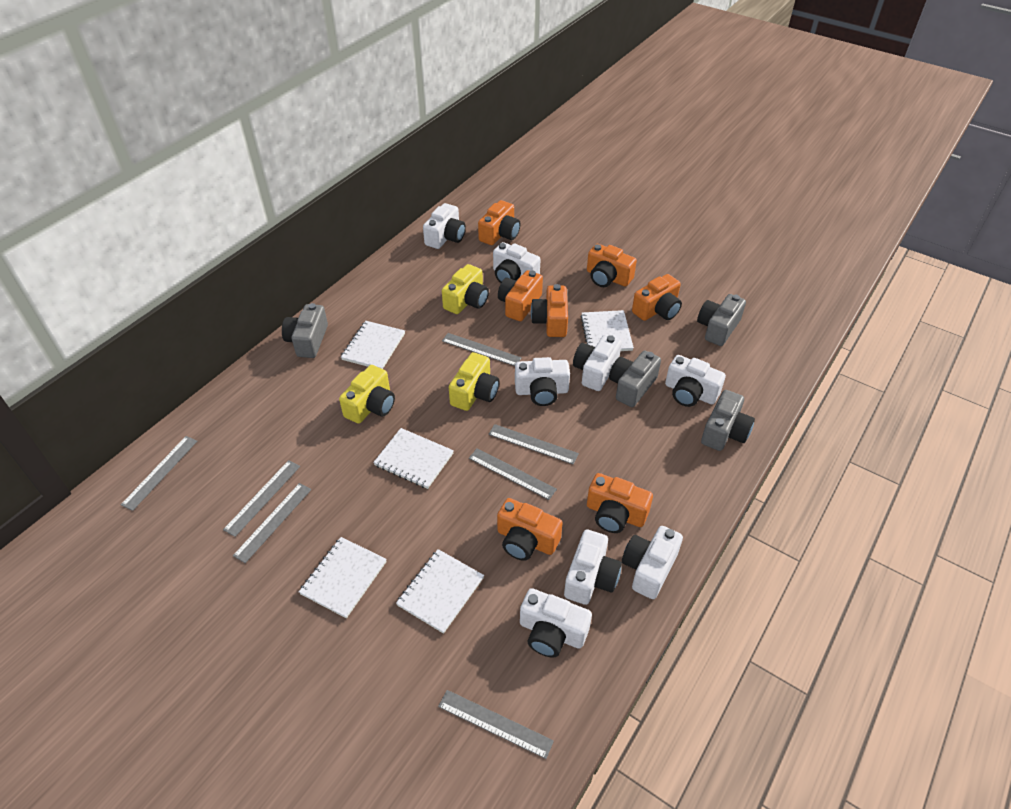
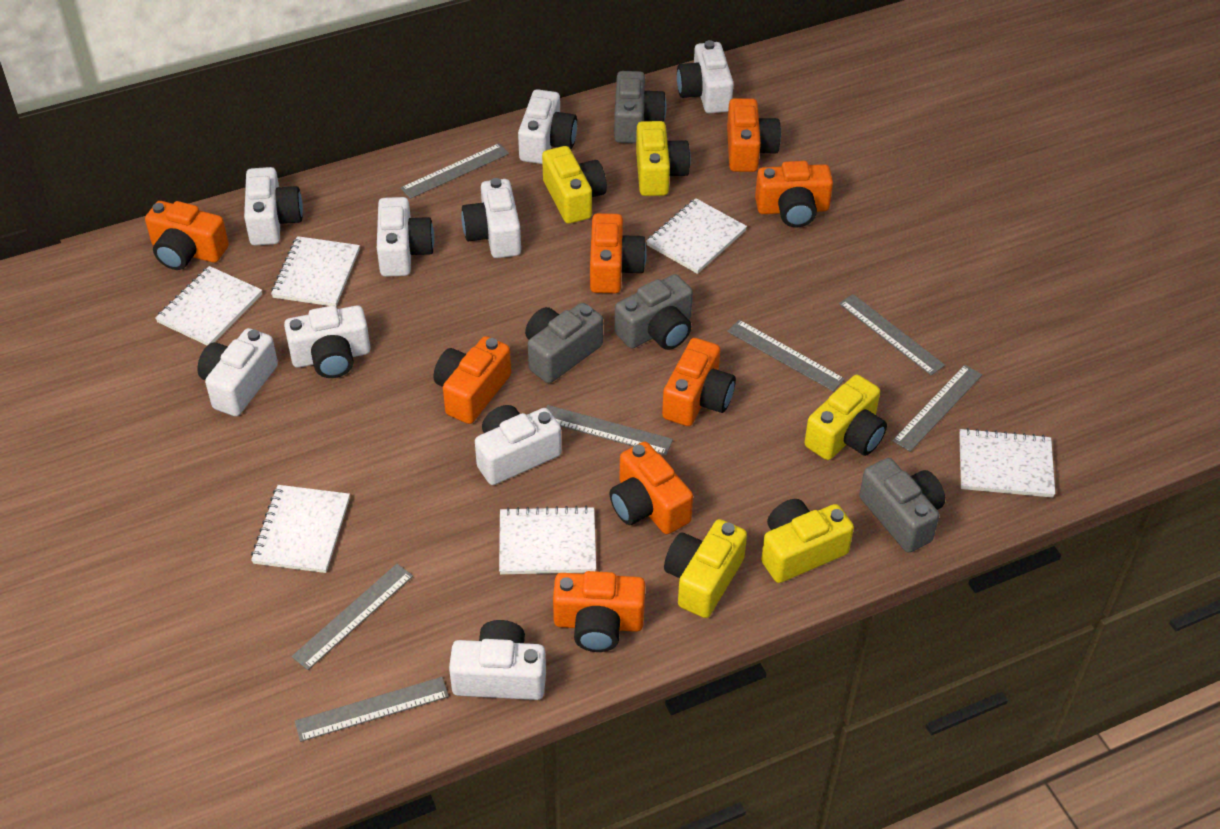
orange camera: [478,200,520,245] [497,498,563,561] [498,270,543,321] [531,284,568,337] [587,244,637,287] [587,473,653,533] [632,274,682,321] = 7 -> [145,201,229,270] [434,336,511,424] [553,571,645,652] [590,213,646,293] [609,442,693,534] [662,338,736,426] [727,98,781,172] [755,161,833,227] = 8
white camera: [423,203,466,249] [493,242,540,283] [515,357,570,406] [520,588,592,658] [564,530,622,605] [573,335,622,391] [622,526,683,599] [665,355,726,407] = 8 -> [197,328,278,416] [244,167,303,246] [284,305,370,378] [377,197,434,277] [449,620,546,700] [461,178,521,258] [475,405,562,485] [518,89,577,164] [677,40,734,113] = 9
white notebook: [299,537,387,618] [341,321,405,369] [373,428,454,489] [396,549,484,634] [581,310,634,351] = 5 -> [155,266,262,345] [251,485,350,573] [271,236,360,306] [499,506,596,574] [646,198,747,274] [959,428,1055,498] = 6
yellow camera: [339,365,395,424] [442,264,489,314] [449,352,499,411] = 3 -> [542,146,607,224] [636,121,691,196] [664,519,747,618] [761,499,854,583] [804,375,887,460] = 5

